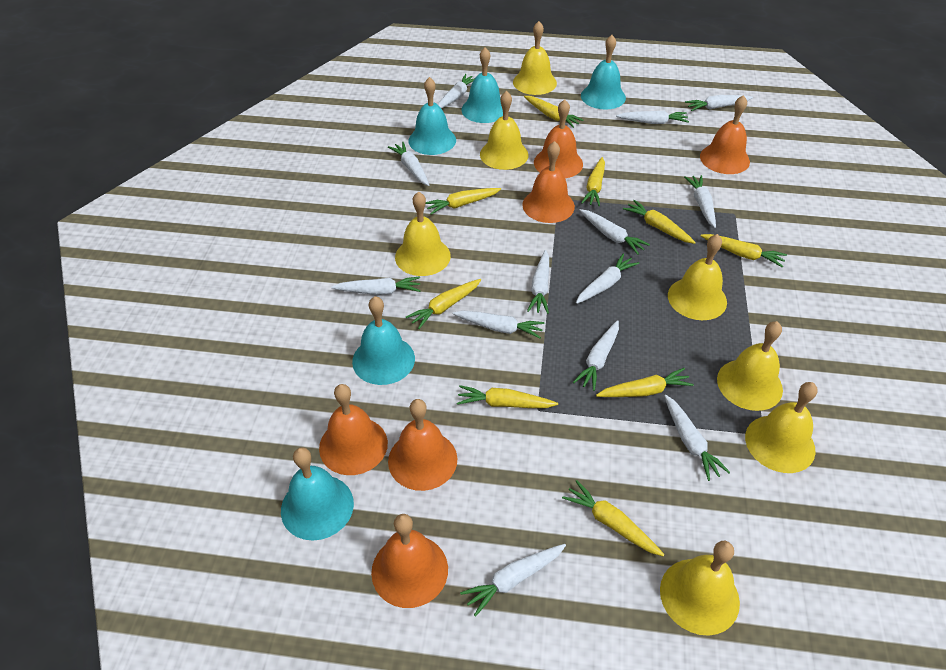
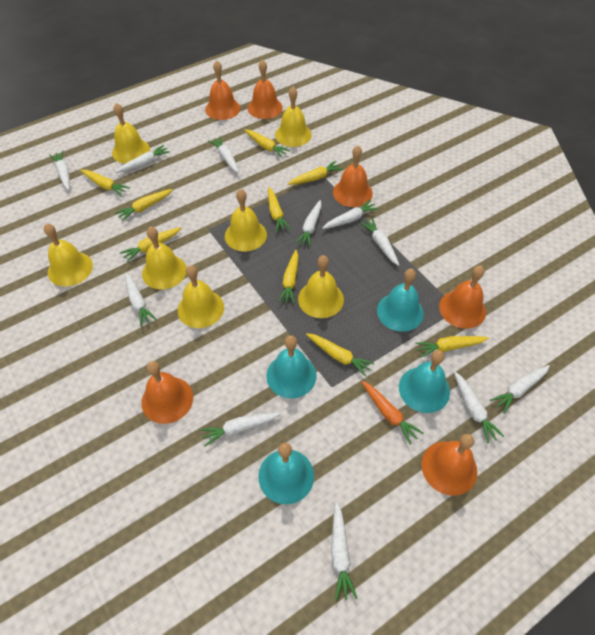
orange carrot: none = 0 -> [361,381,424,445] = 1
turquoise bell: [281,447,354,541] [352,296,415,385] [408,77,456,155] [462,48,503,123] [581,35,626,110] = 5 -> [258,443,314,504] [266,335,317,399] [377,269,424,332] [399,350,450,413] = 4
white carrot: [331,276,421,295] [388,142,429,186] [438,74,475,108] [453,310,545,339] [460,544,566,617] [527,250,549,314] [573,320,619,391] [576,253,639,304] [579,209,650,255] [616,111,689,124] [664,395,730,481] [684,175,716,228] [685,95,753,111] = 13 -> [50,151,70,190] [115,145,170,173] [125,273,157,327] [200,412,281,447] [208,137,239,173] [295,200,322,247] [322,200,379,229] [331,502,358,601] [360,218,399,266] [454,372,504,443] [490,365,550,414] = 11

